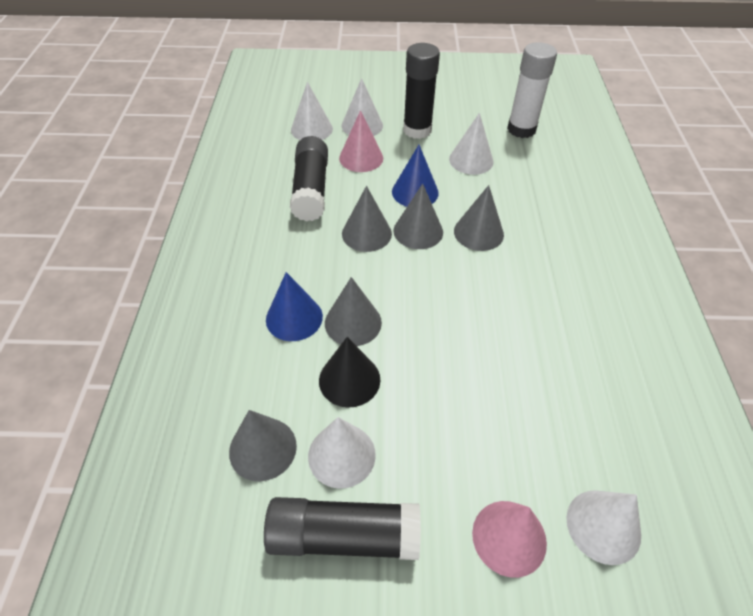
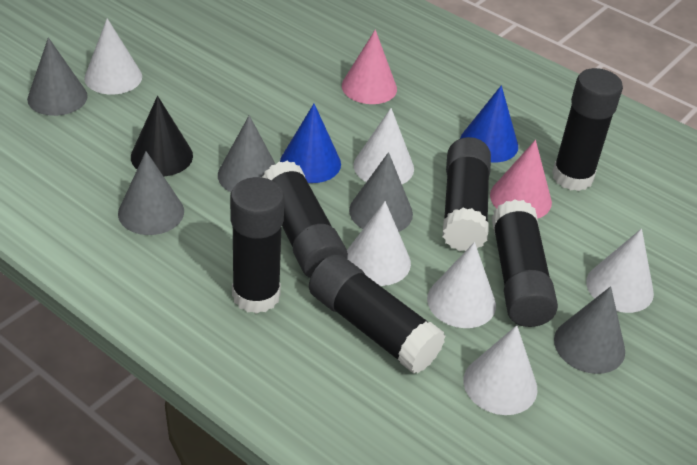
black glue stick: [264,497,421,560] [290,136,328,222] [403,43,440,139] = 3 -> [230,177,284,314] [261,161,348,278] [309,254,446,374] [442,137,491,251] [491,200,558,327] [552,68,623,191] = 6
white cone: [291,82,333,140] [308,417,376,489] [342,78,383,136] [449,113,494,175] [566,490,641,565] = 5 -> [84,18,142,94] [347,201,411,286] [354,108,414,184] [427,242,496,328] [463,325,537,415] [586,228,654,313] = 6
white glue stick: [507,42,557,138] = 1 -> none = 0

